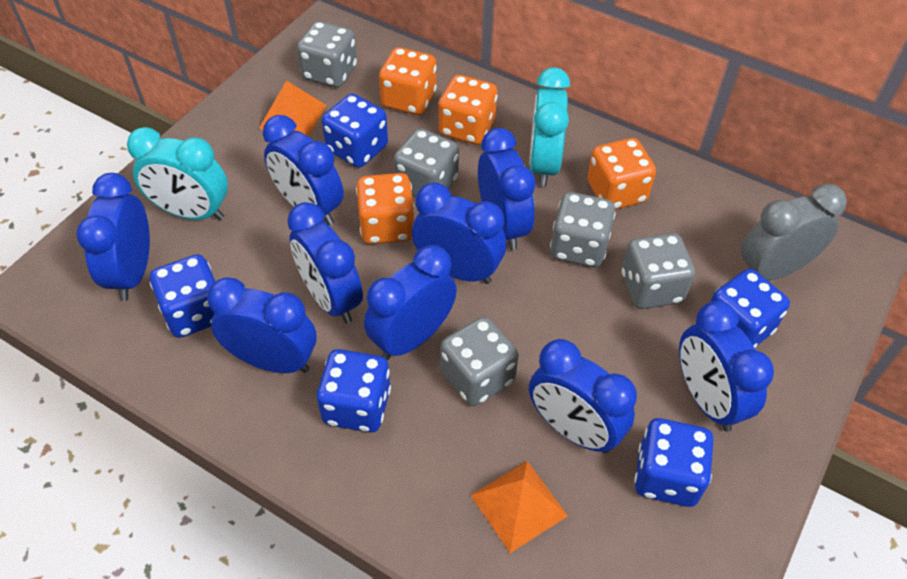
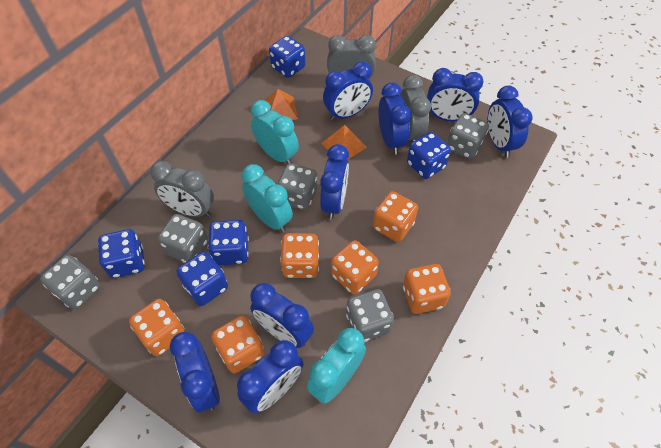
blue clock: [76,173,150,301] [207,277,316,373] [263,115,344,225] [287,202,363,324] [364,245,457,360] [412,183,506,284] [478,128,536,250] [529,339,637,453] [679,301,774,432] = 9 -> [170,332,220,413] [237,340,304,414] [250,283,314,348] [320,144,349,220] [323,61,373,121] [379,83,411,155] [427,68,484,121] [488,86,532,158] = 8
grey clock: [741,184,847,280] = 1 -> [150,161,214,217] [327,35,376,79] [400,75,431,142] = 3
orange dice: [356,173,415,244] [379,47,437,115] [439,75,498,145] [587,138,656,210] = 4 -> [129,299,185,356] [211,315,264,373] [280,233,319,278] [331,240,379,294] [373,191,418,242] [403,264,451,314] = 6
turquoise clock: [127,127,228,220] [529,67,570,187] = 2 -> [242,164,293,232] [251,100,299,164] [307,328,366,404] = 3

